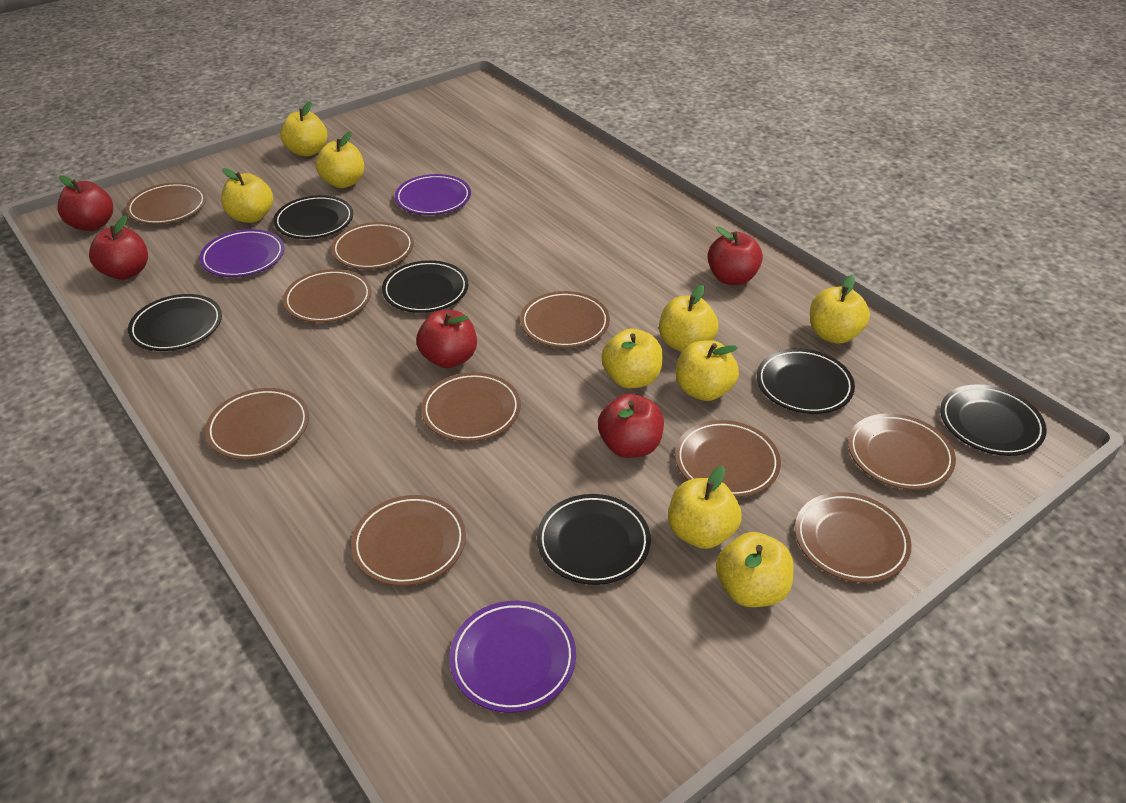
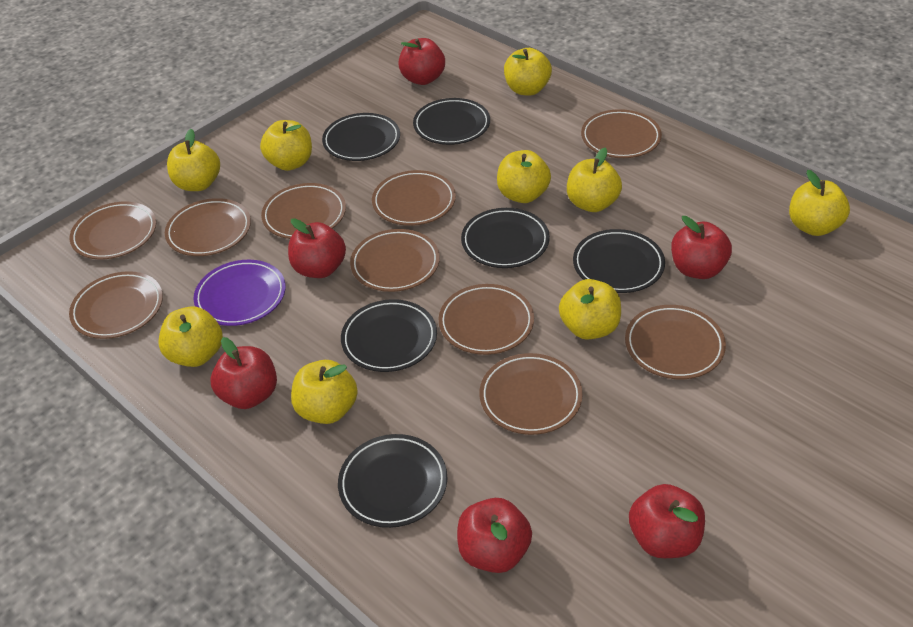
purple plate: [199,229,284,277] [395,174,471,215] [449,601,576,713] = 3 -> [194,260,286,326] = 1
red apple: [57,175,113,231] [89,215,148,280] [416,310,477,368] [598,394,664,458] [707,227,763,285] = 5 -> [211,337,277,409] [288,218,346,278] [398,38,445,85] [457,498,532,573] [629,484,705,558] [671,216,732,279] = 6

